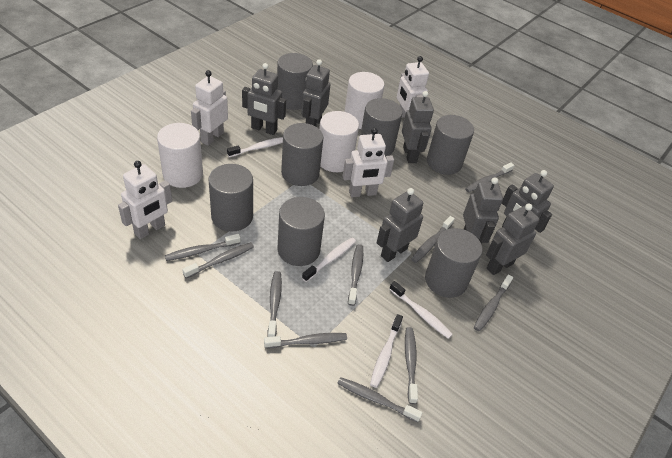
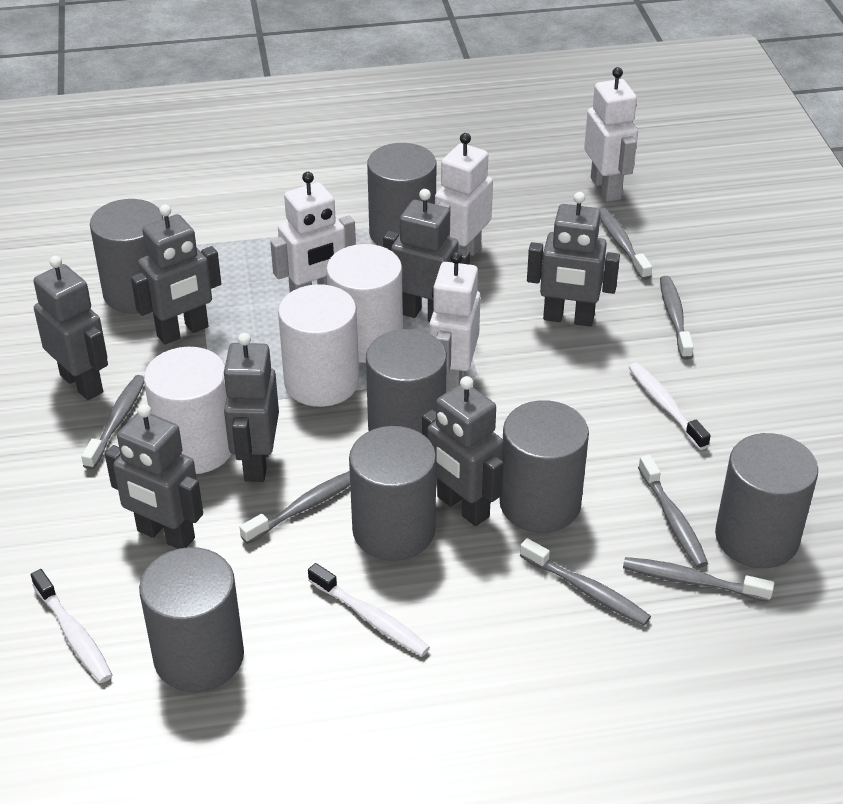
grey toothbrush: [165,234,241,261] [182,242,254,278] [264,333,347,348] [267,271,282,337] [337,377,423,422] [348,244,363,306] [405,327,418,404] [411,216,455,263] [465,162,514,192] [474,274,513,331] = 10 -> [81,375,144,470] [240,471,350,544] [520,538,651,626] [599,207,652,280] [623,557,774,602] [638,455,708,568] [660,276,694,360] = 7
white toothbrush: [227,137,283,157] [302,238,356,282] [370,314,403,388] [389,281,453,339] = 4 -> [31,569,112,683] [308,563,430,656] [628,363,711,450] = 3

